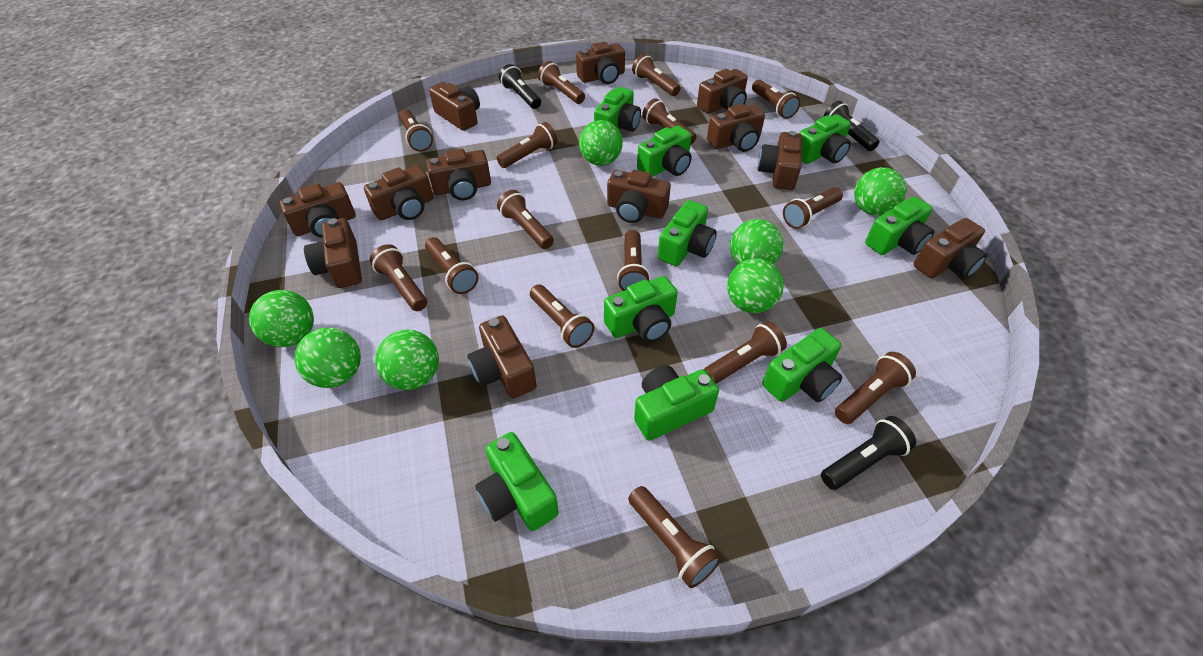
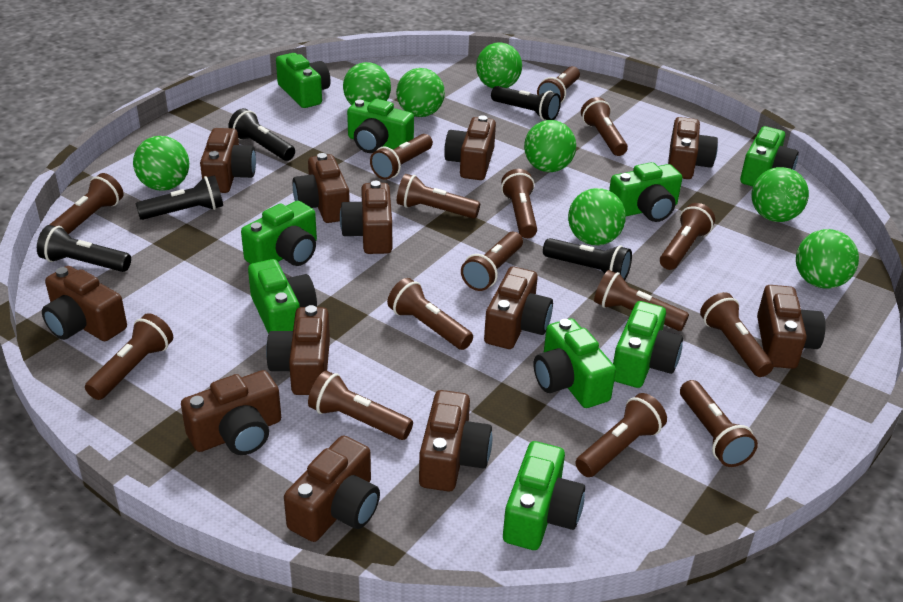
black flashlight: [499,64,541,109] [821,416,916,490] [823,101,879,151] = 3 -> [37,225,131,272] [136,175,223,220] [228,108,295,161] [491,86,561,120] [543,238,632,280] = 5
green ball: [249,290,314,347] [294,328,361,388] [375,330,439,390] [579,120,622,166] [727,258,784,313] [730,219,783,264] [854,167,906,216] = 7 -> [133,136,189,191] [343,62,391,105] [396,68,445,117] [476,42,522,89] [524,120,576,172] [568,188,626,245] [752,167,809,222] [796,229,859,288] = 8

